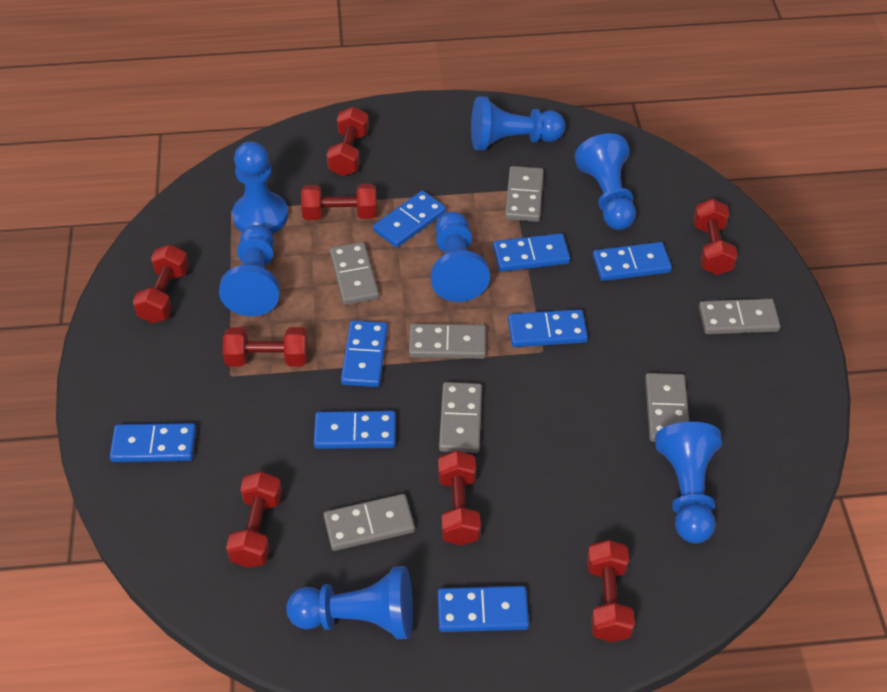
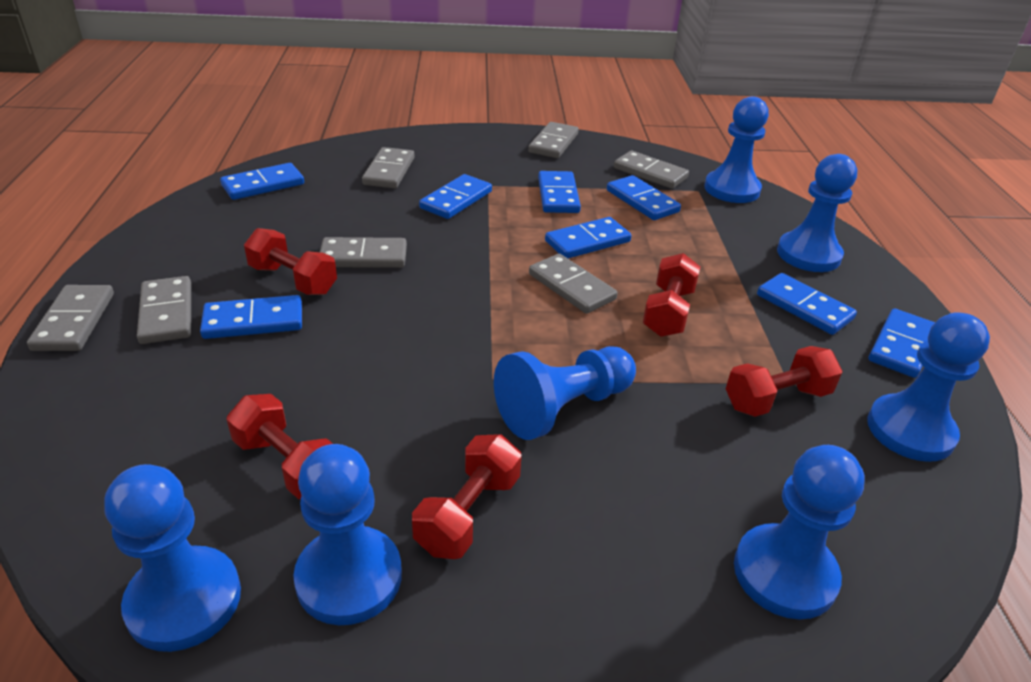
red dumbbell: [133,244,189,323] [223,327,308,367] [226,471,282,568] [301,184,377,220] [327,107,369,176] [438,450,481,546] [587,540,635,642] [693,199,738,275] = 8 -> [227,394,333,499] [244,228,337,295] [412,434,522,559] [643,253,701,337] [726,346,843,417] = 5

